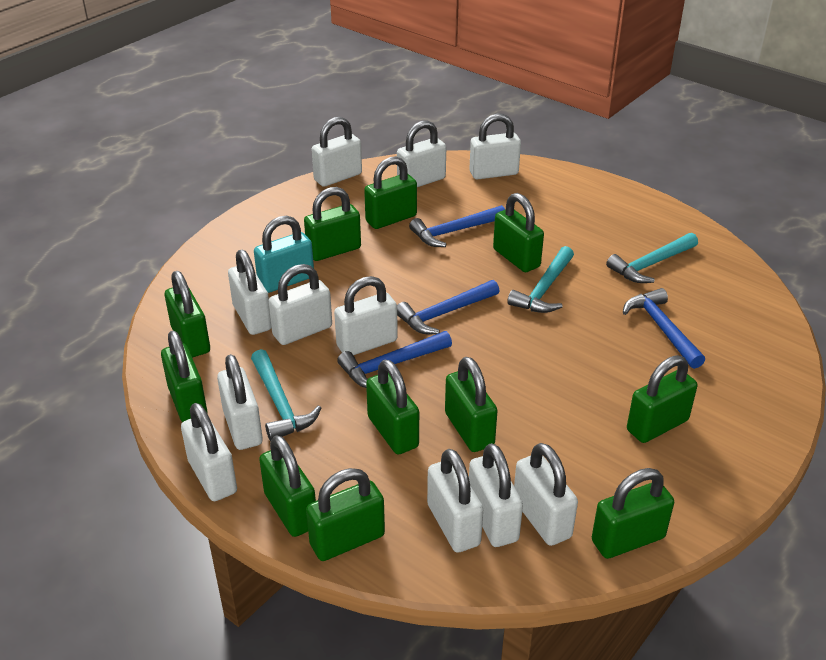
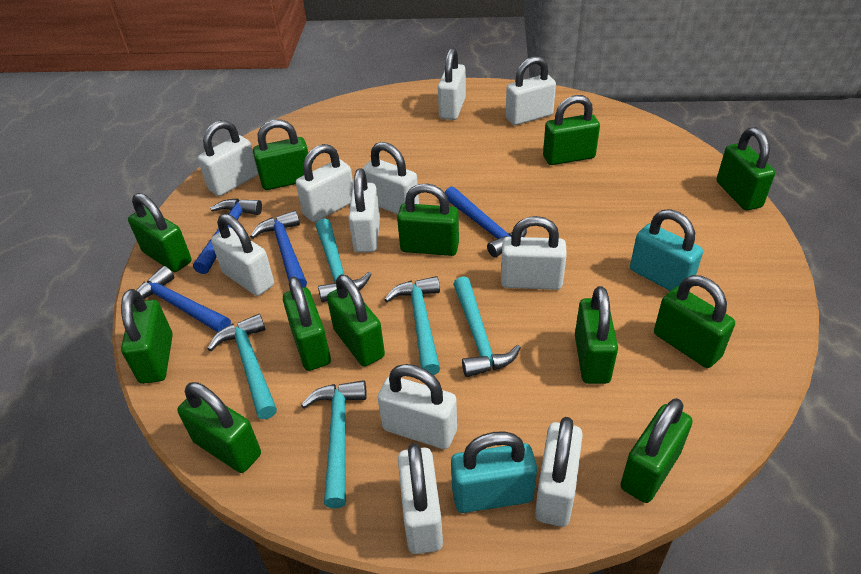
green padlock: [161,331,207,422] [165,271,210,358] [259,435,316,537] [304,187,361,261] [306,468,385,561] [364,156,417,229] [366,360,419,455] [445,357,497,452] [493,193,544,272] [592,468,674,559] [627,355,698,443] = 11 -> [121,289,173,384] [128,193,191,272] [177,382,261,473] [253,119,308,190] [283,277,331,371] [327,274,385,367] [397,183,459,256] [543,95,600,165] [575,286,618,384] [620,398,693,503] [654,275,735,368] [717,127,775,211] = 12
turquoise hammer: [251,349,321,441] [507,246,574,313] [606,233,698,283] = 3 -> [208,314,277,419] [301,380,367,509] [316,218,372,302] [384,276,440,375] [453,277,521,377] = 5
turquoise padlock: [254,216,314,293] = 1 -> [451,431,537,513] [630,209,703,291] = 2

